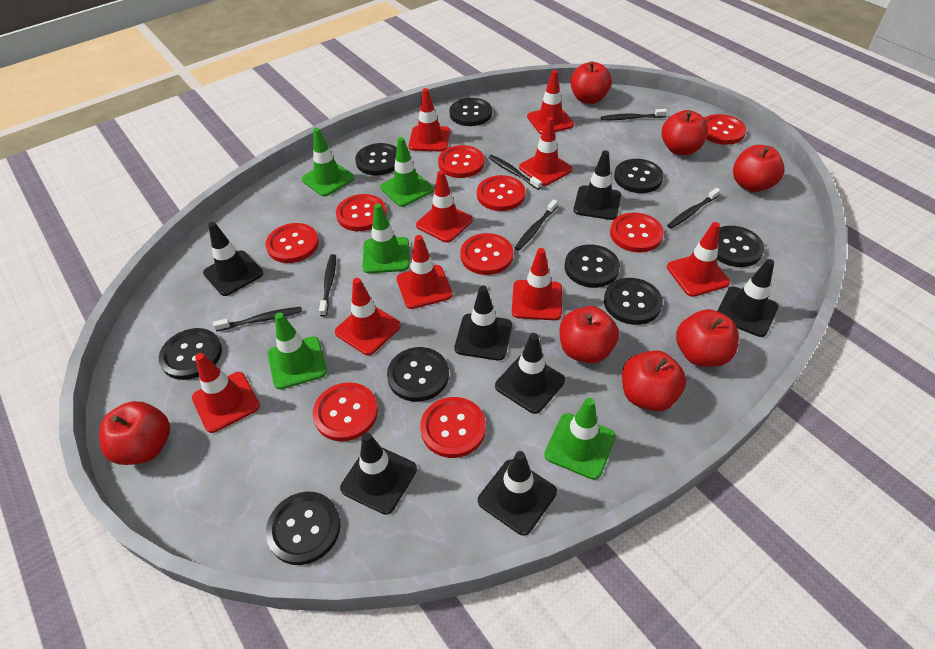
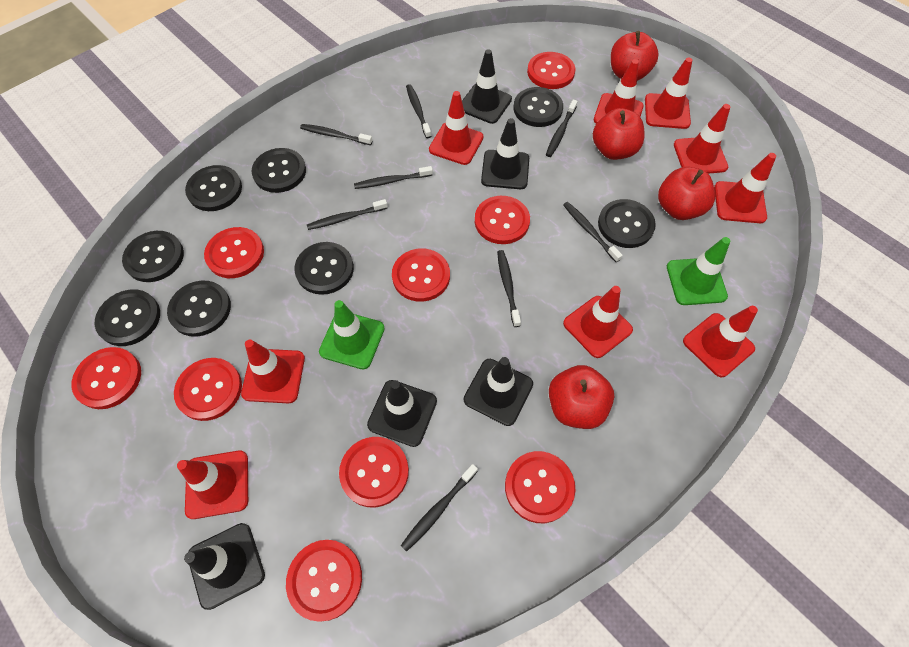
black button: [159,328,222,380] [266,492,340,565] [355,143,397,176] [387,347,449,402] [449,98,492,126] [564,244,620,288] [604,278,663,325] [614,159,664,193] [717,226,765,267] = 9 -> [94,289,160,346] [122,231,184,282] [167,281,231,337] [185,165,242,211] [252,148,306,193] [294,242,354,295] [513,87,563,127] [598,199,656,248] = 8
black toothbrush: [213,307,302,331] [319,254,336,317] [488,155,542,190] [515,199,558,250] [601,109,667,120] [667,188,721,229] = 6 -> [300,124,372,145] [307,199,388,230] [354,166,433,189] [401,464,478,552] [406,84,432,138] [497,250,521,327] [546,99,578,157] [563,202,623,262] = 8
black traffic cone: [203,222,263,296] [340,433,417,515] [454,286,512,361] [478,451,557,535] [495,333,565,414] [573,150,621,220] [717,259,778,337] = 7 -> [184,523,265,610] [367,380,437,447] [462,49,512,124] [464,357,533,426] [481,118,529,189] = 5
green traffic cone: [268,312,327,389] [302,128,355,196] [363,203,410,273] [380,137,434,207] [544,398,616,480] = 5 -> [319,300,385,369] [667,237,730,305] = 2
red apple: [99,401,170,465] [560,306,619,363] [571,61,612,104] [622,350,686,412] [661,110,708,155] [676,309,739,367] [733,145,785,192] = 7 -> [549,365,614,429] [593,108,644,160] [611,31,659,81] [658,167,715,220] = 4

